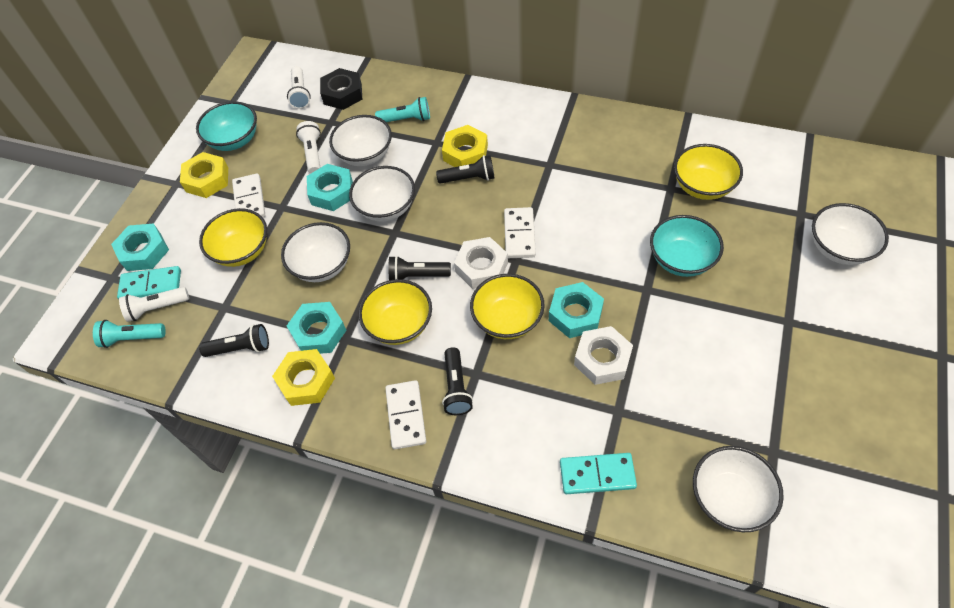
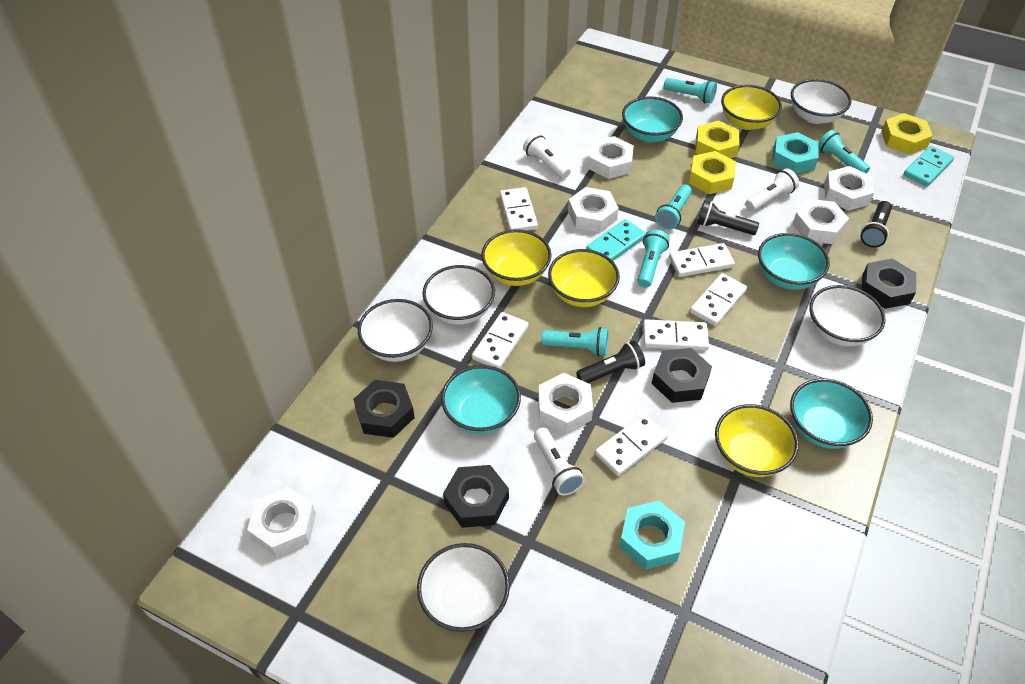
black flashlight: [199,324,269,357] [389,256,451,280] [436,155,495,184] [442,347,473,415] = 4 -> [576,341,645,383] [697,201,759,235] [861,201,892,248] = 3
black nut: [320,68,362,110] = 1 -> [353,380,415,438] [443,465,509,528] [651,348,712,403] [861,259,916,309] = 4
turquoise bowl: [196,101,257,151] [650,215,724,277] = 2 -> [441,365,521,434] [622,96,683,142] [758,233,830,290] [790,378,873,449] = 4
turquoise flashlight: [93,320,166,348] [375,97,430,122] = 2 -> [541,327,608,356] [637,229,669,288] [655,184,692,230] [664,78,717,104] [819,130,870,174] = 5
turquoise nut: [111,223,169,271] [287,302,346,354] [307,164,353,211] [549,282,604,338] = 4 -> [619,501,685,570] [772,132,819,174] = 2
white domino: [232,173,265,218] [385,380,426,449] [504,207,536,258] = 3 -> [472,312,529,369] [500,187,538,231] [595,414,668,476] [643,319,709,351] [669,243,735,277] [690,273,747,326] = 6
white nut: [454,237,508,289] [574,326,633,385] = 2 -> [247,487,316,557] [538,373,593,434] [568,187,619,233] [589,136,634,179] [793,199,849,244] [824,166,874,211] = 6

